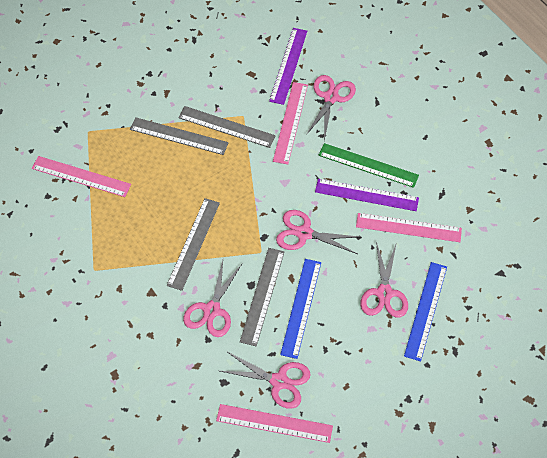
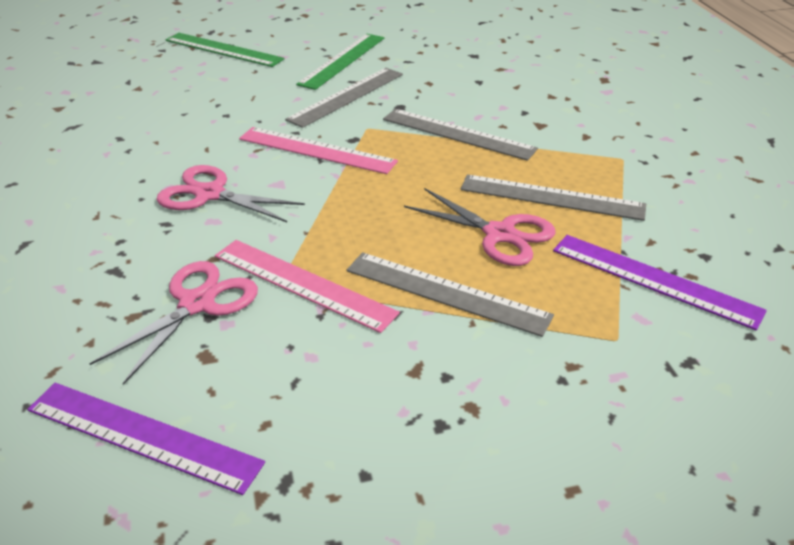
blue ruler: [280,259,321,359] [404,262,447,362] = 2 -> none = 0
green ruler: [318,143,419,188] = 1 -> [166,33,285,67] [296,34,384,90] = 2
pink ruler: [32,156,131,197] [216,404,333,443] [273,82,308,164] [356,213,462,242] = 4 -> [215,240,400,333] [239,127,398,174] = 2
pink scissors: [183,260,243,337] [220,351,311,409] [276,210,361,254] [306,75,356,141] [360,242,408,318] = 5 -> [89,261,258,385] [156,165,305,222] [404,188,555,266] = 3

